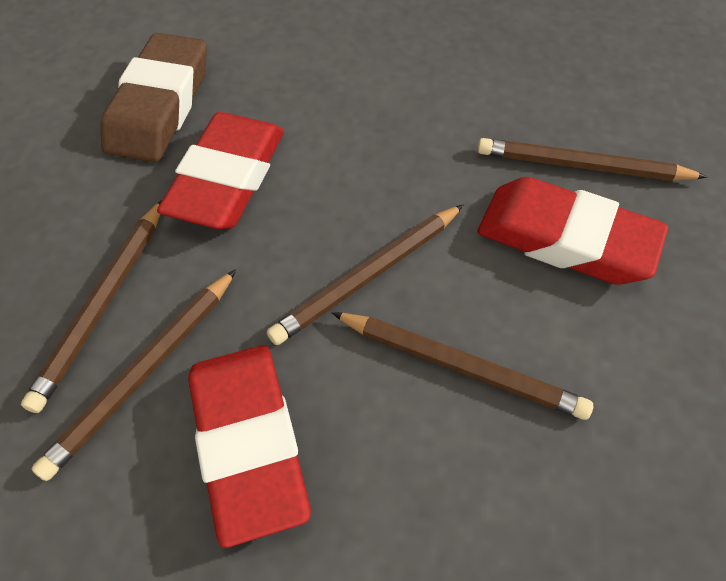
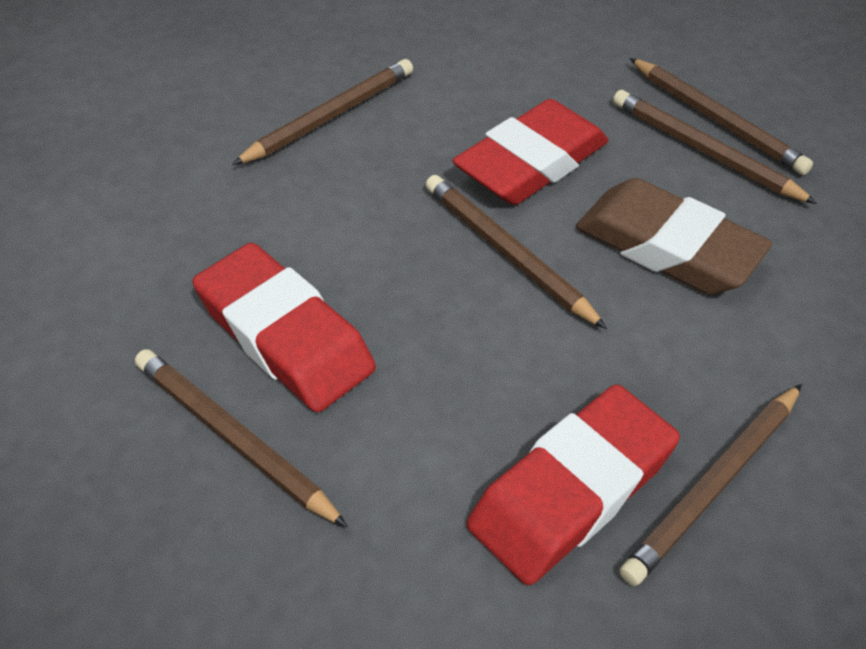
brown pencil: [21,199,163,413] [32,269,237,481] [267,204,464,345] [332,312,593,420] [478,138,707,181] = 5 -> [135,349,348,528] [232,59,413,165] [425,175,607,329] [613,90,817,204] [620,384,802,586] [630,58,813,175] = 6

